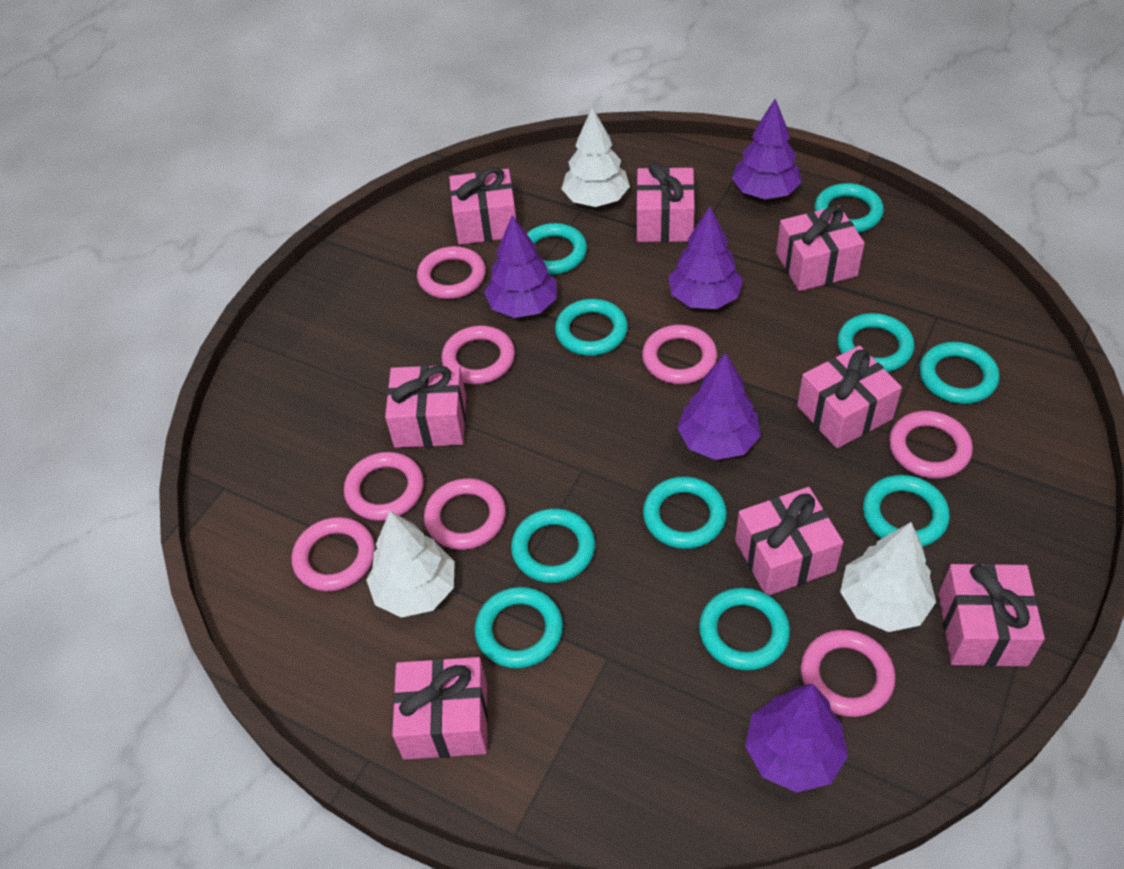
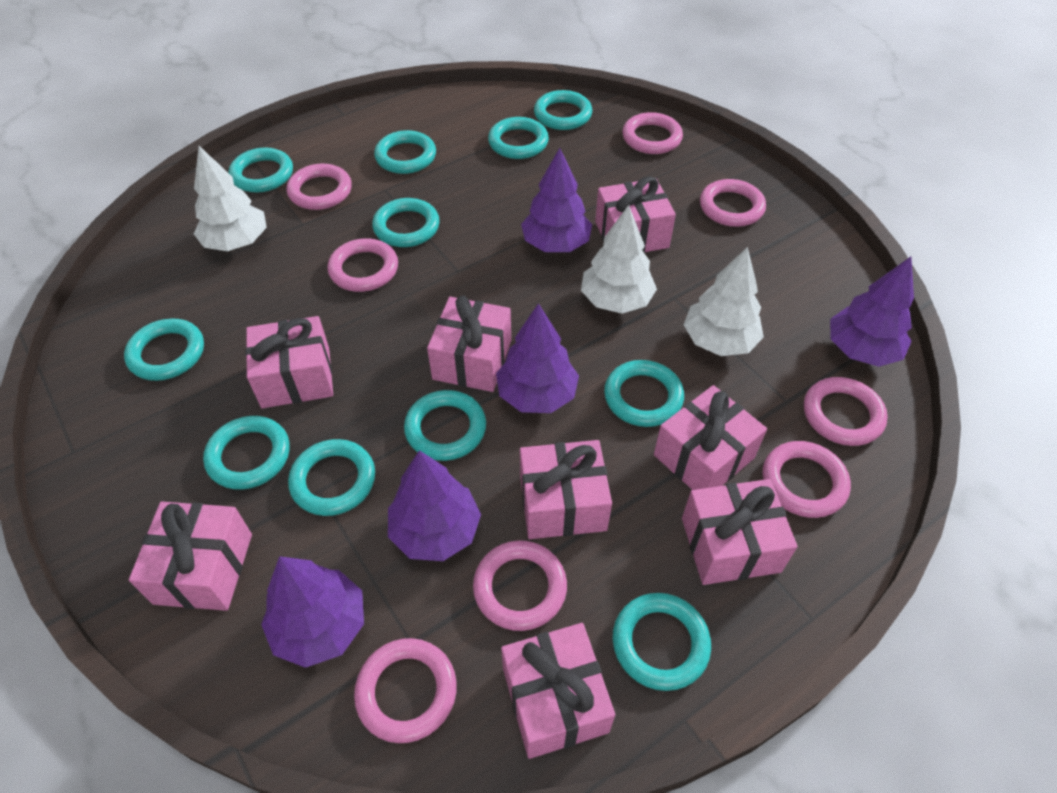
turquoise ring: [475,587,563,669] [511,508,595,583] [526,223,587,275] [555,299,628,356] [643,476,727,549] [699,588,790,671] [815,183,884,233] [837,313,915,372] [863,475,950,546] [919,342,999,404] = 10 -> [124,319,204,381] [203,416,290,490] [229,147,293,193] [288,439,375,516] [372,198,440,247] [374,130,436,174] [404,390,486,461] [488,117,549,159] [534,90,592,130] [604,360,684,427] [612,593,711,691] = 11

